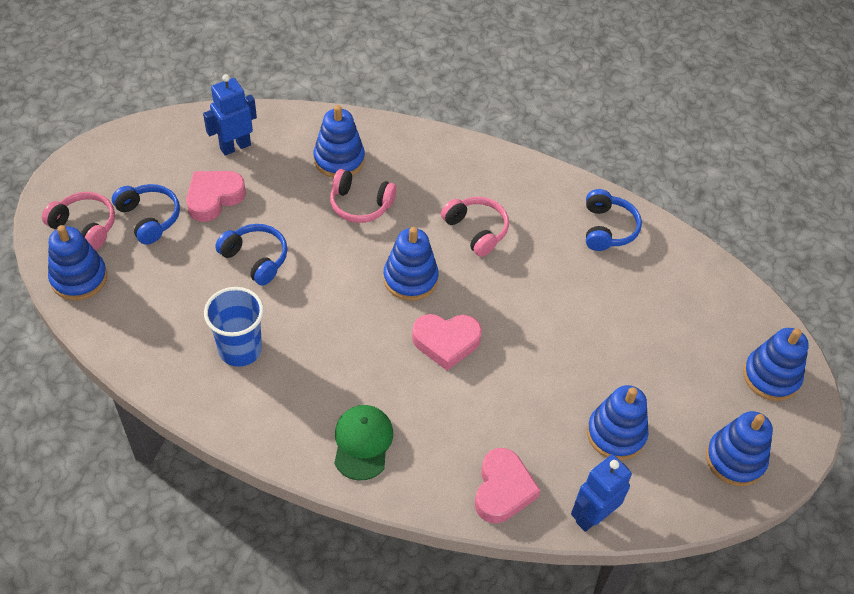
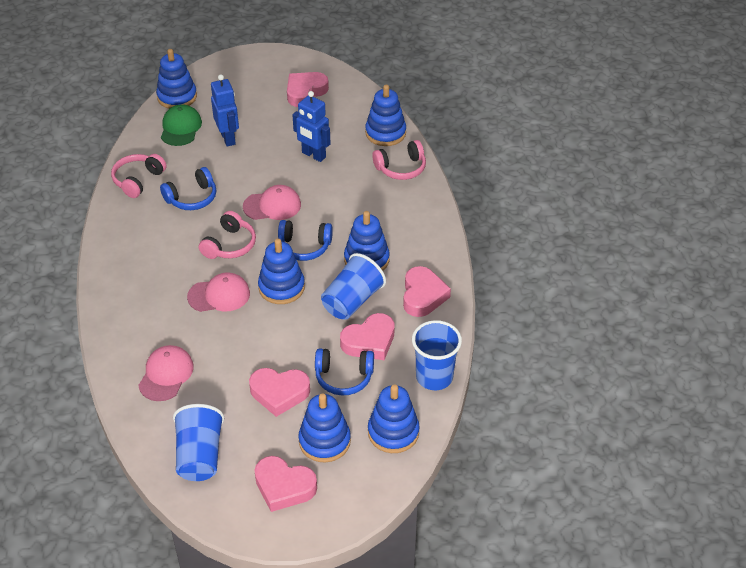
blue cup: [204,287,264,367] = 1 -> [173,404,224,481] [321,253,386,320] [412,320,462,390] = 3
pink cap: none = 0 -> [138,345,194,401] [187,272,250,312] [243,185,301,220] = 3
pink heart: [186,171,246,222] [412,314,482,371] [475,448,541,523] = 3 -> [249,368,310,417] [254,456,317,512] [287,72,329,107] [340,313,395,360] [403,266,451,317] = 5

